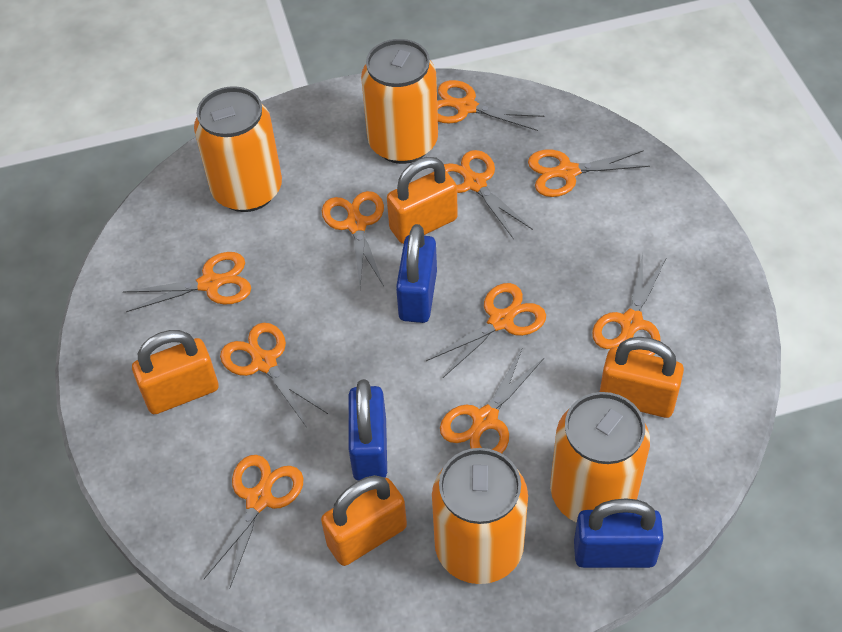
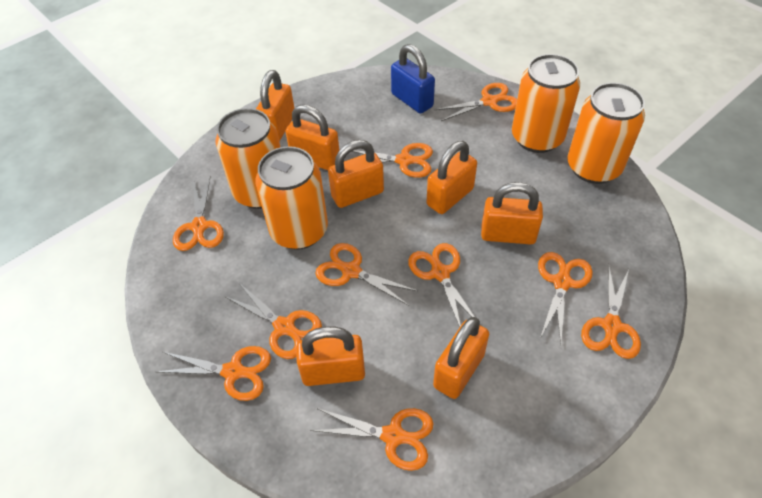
blue padlock: [348,379,387,481] [396,224,437,323] [574,498,664,568] = 3 -> [391,44,435,114] = 1
orange padlock: [132,330,219,414] [321,475,407,566] [387,157,458,244] [600,337,684,418] = 4 -> [256,70,295,141] [286,105,339,170] [296,327,365,386] [328,140,384,208] [427,141,477,214] [433,317,489,399] [481,182,543,245] = 7

